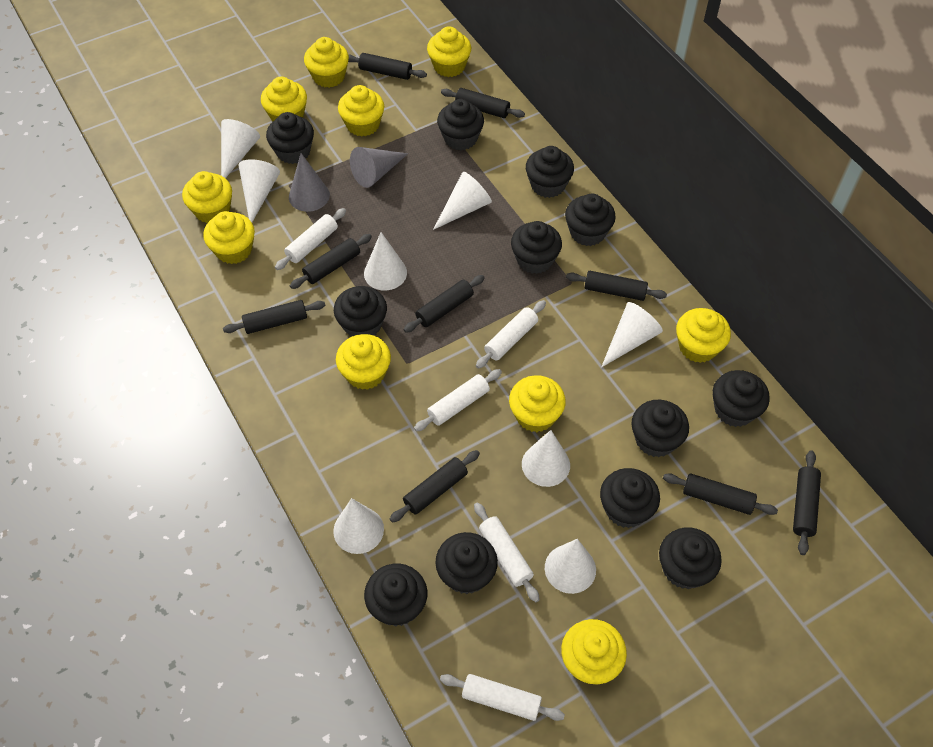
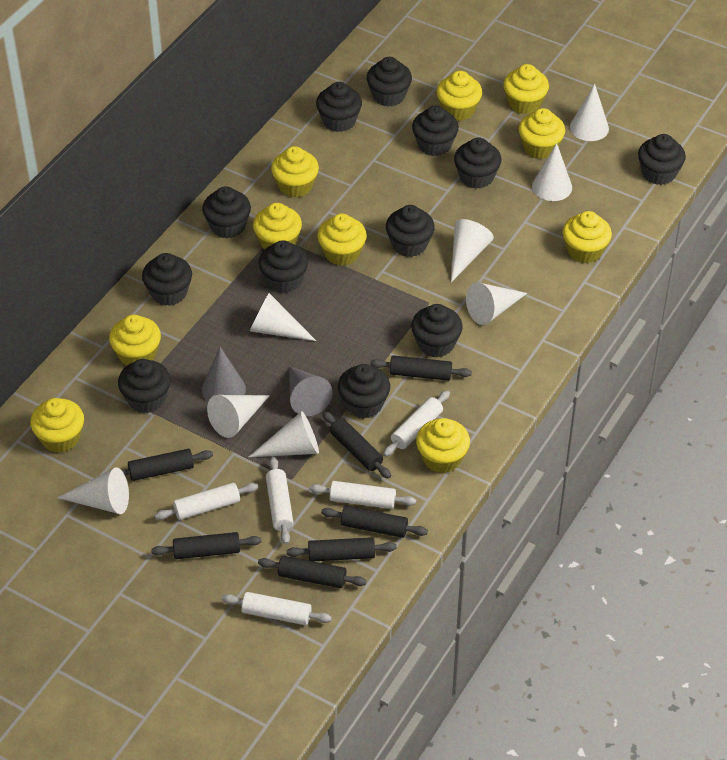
black rolling pin: [223,300,325,334] [290,234,372,289] [348,53,427,80] [390,450,480,523] [403,275,485,333] [441,88,525,118] [566,271,667,301] [663,473,778,515] [793,450,821,555] = 9 -> [122,449,213,481] [151,532,261,559] [258,556,367,588] [286,537,397,561] [321,506,428,538] [322,411,391,479] [370,355,472,381] = 7

